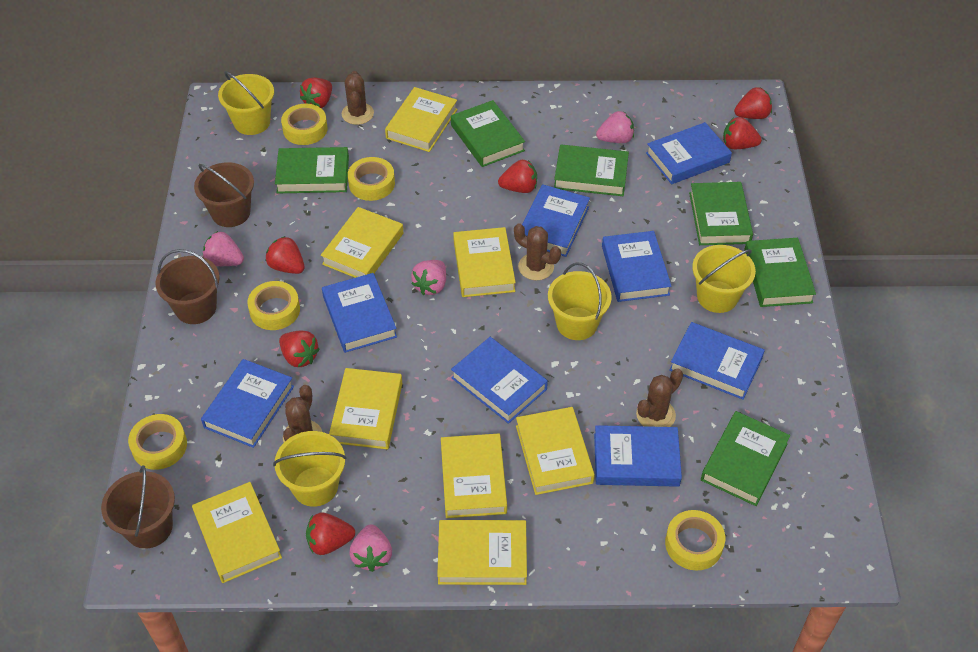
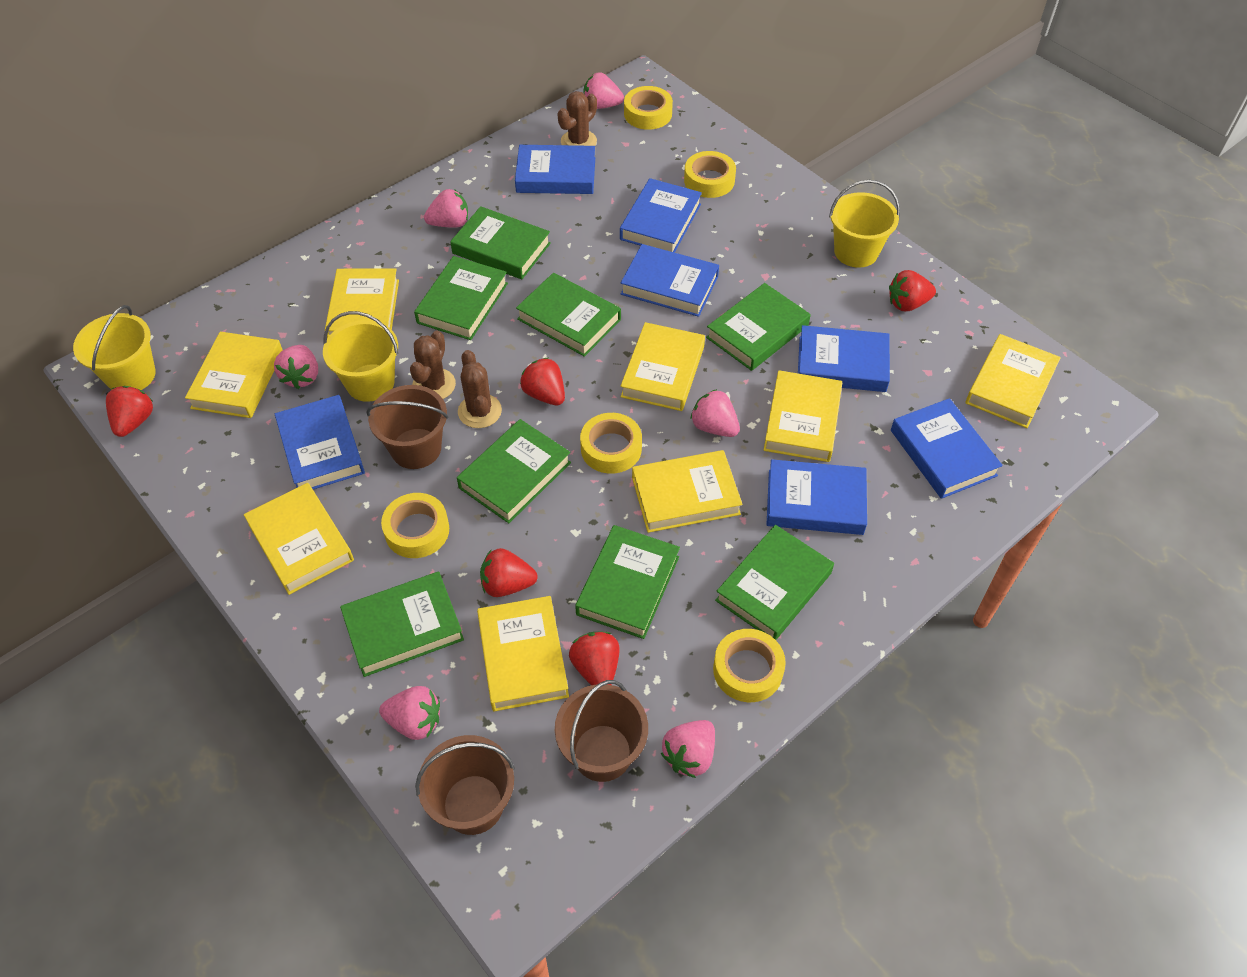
blue book: [201,359,294,448] [322,273,397,353] [451,337,548,424] [522,184,590,257] [594,425,682,487] [602,231,672,302] [646,122,732,184] [669,322,765,400] = 8 -> [275,395,365,489] [515,145,595,194] [620,178,702,253] [621,244,719,317] [766,459,867,535] [798,325,890,392] [891,398,1003,499] = 7
brown cactus: [283,385,322,442] [342,71,374,125] [514,223,561,280] [636,368,683,427] = 4 -> [410,330,456,399] [458,350,502,428] [557,91,597,146] = 3
green book: [275,147,349,193] [451,100,525,167] [554,144,629,196] [689,182,753,245] [701,411,790,506] [744,238,816,307] = 6 -> [340,572,464,677] [414,256,508,340] [450,206,551,279] [457,419,571,523] [516,273,621,357] [575,525,680,639] [706,283,811,371] [715,525,834,640] = 8
pink strawberry: [203,231,244,266] [349,524,392,572] [411,260,446,295] [596,111,634,143] = 4 -> [274,345,318,389] [379,686,440,740] [424,189,468,228] [584,72,624,109] [661,720,715,778] [690,389,740,437] = 6
red strawberry: [266,236,305,274] [279,330,320,367] [300,78,332,108] [306,512,355,555] [498,160,537,193] [723,117,762,149] [734,87,772,119] = 7 -> [106,386,153,437] [480,548,538,597] [520,358,565,405] [569,631,620,685] [889,270,936,311] = 5
yellow bucket: [218,71,274,135] [273,431,347,507] [548,263,612,340] [692,245,756,313] = 4 -> [73,305,156,390] [323,311,398,402] [829,180,900,268] = 3

